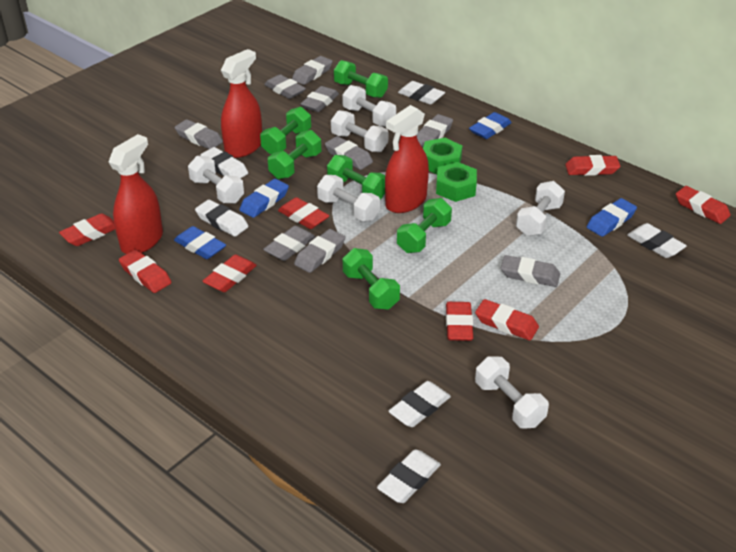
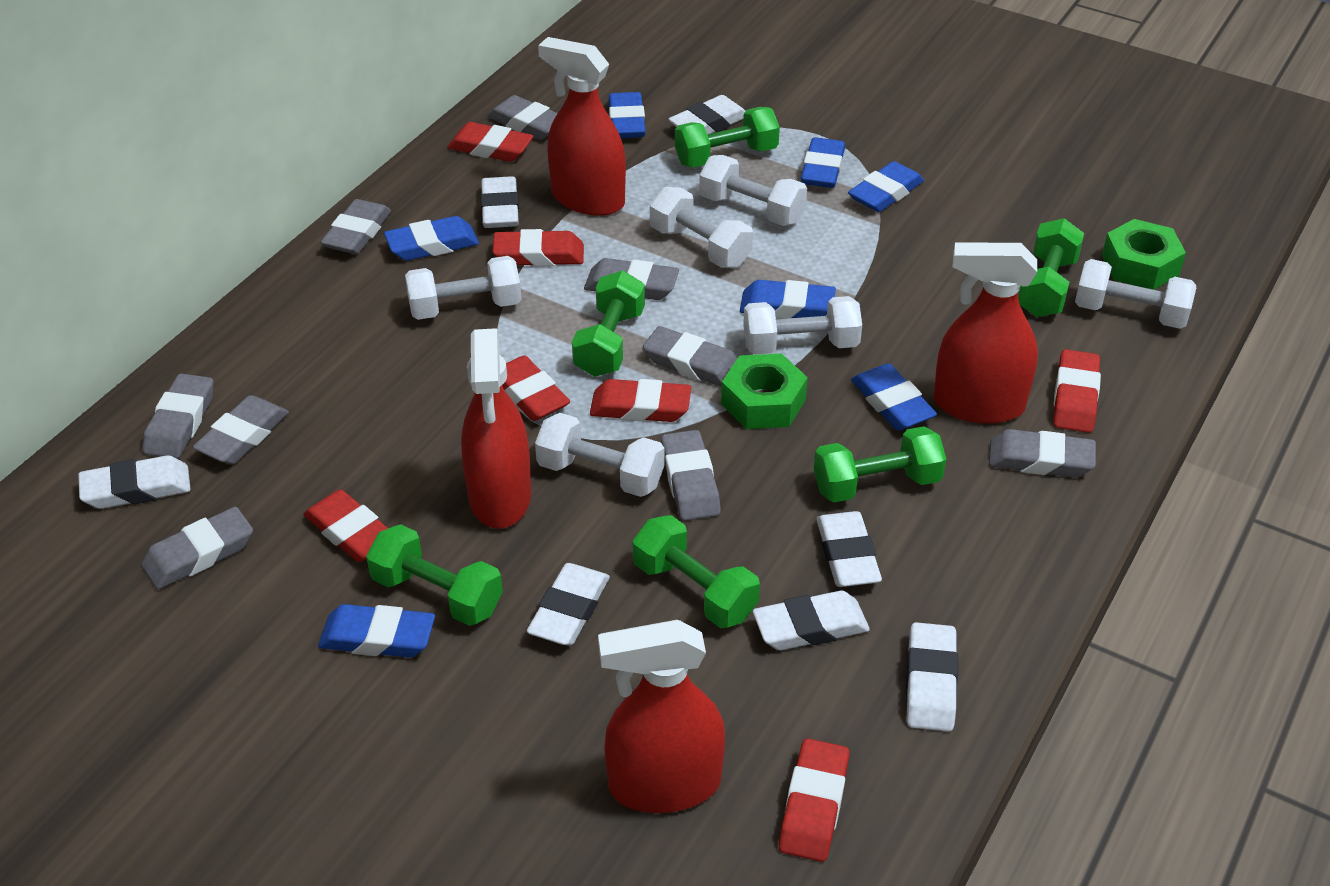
blue eraser: [174,226,226,259] [239,179,289,218] [469,112,512,139] [587,198,637,237] = 4 -> [318,604,435,658] [384,216,479,261] [609,92,646,138] [740,280,836,319] [801,137,845,188] [848,161,924,212] [851,364,937,430] = 7
red eraser: [59,214,115,246] [119,250,172,293] [202,254,257,292] [278,197,329,229] [446,302,473,341] [475,299,539,341] [565,155,620,176] [676,186,731,224] = 8 -> [303,489,388,562] [447,122,533,162] [493,229,584,266] [502,356,570,421] [590,379,691,422] [779,738,849,862] [1053,349,1101,433] = 7
red spray bottle: [109,134,163,254] [221,49,262,158] [385,105,429,213] = 3 -> [461,328,531,529] [538,37,626,216] [598,620,725,813] [933,242,1038,424] = 4
white eraser: [195,200,249,237] [200,147,248,178] [377,449,441,503] [388,381,451,427] [398,81,445,105] [627,223,687,258] = 6 -> [78,455,191,509] [481,176,519,228] [527,563,610,645] [669,95,745,134] [753,591,870,650] [816,511,882,587] [906,622,958,732] = 7

